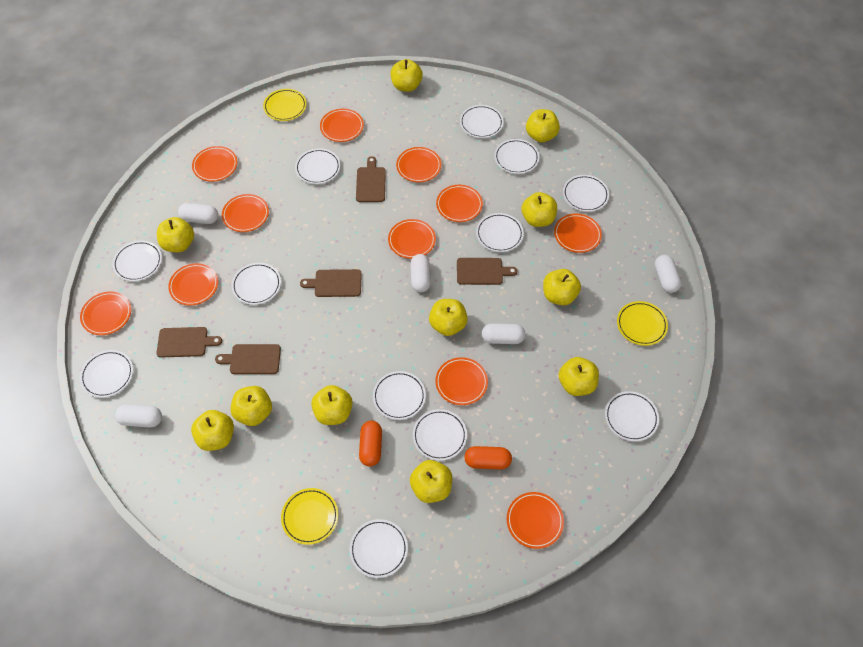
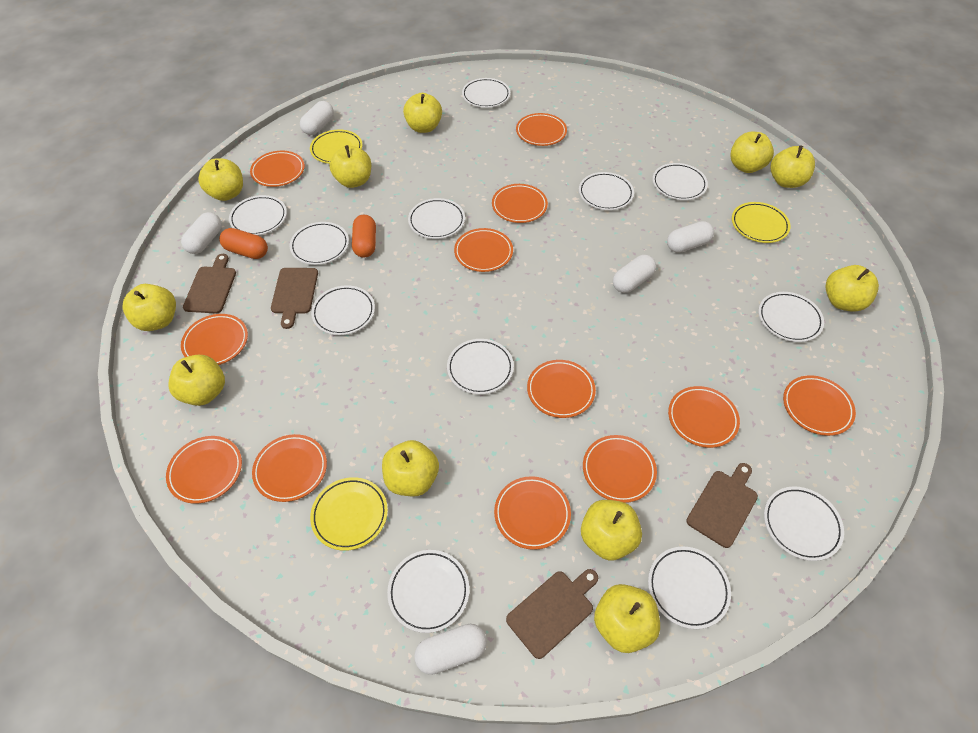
brown cutting board: [156,327,222,358] [215,344,281,374] [300,269,362,297] [356,156,386,202] [457,258,518,285] = 5 -> [183,254,236,313] [271,268,318,329] [506,569,598,659] [686,463,758,548] = 4
orange plate: [80,291,131,335] [168,263,218,306] [192,146,237,182] [222,194,269,232] [320,109,364,142] [388,219,436,259] [396,147,441,182] [436,185,483,222] [436,357,488,405] [507,492,564,549] [554,214,602,253] = 11 -> [166,436,242,504] [181,314,248,365] [250,151,305,187] [252,434,327,502] [454,228,513,272] [492,184,548,223] [494,476,571,550] [516,113,567,146] [527,360,596,418] [583,435,657,503] [668,386,740,448] [783,375,856,436] = 12

